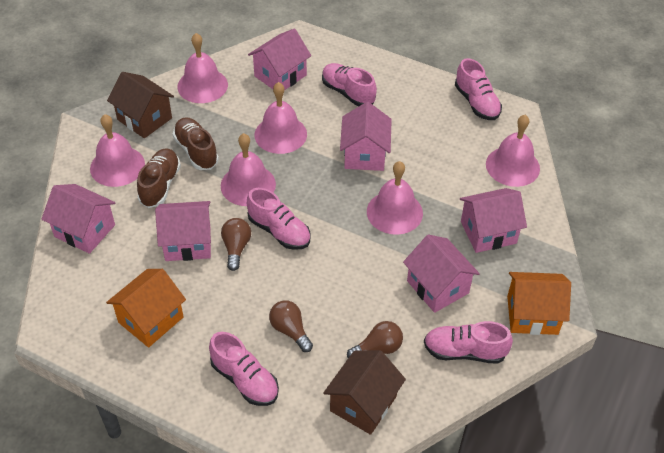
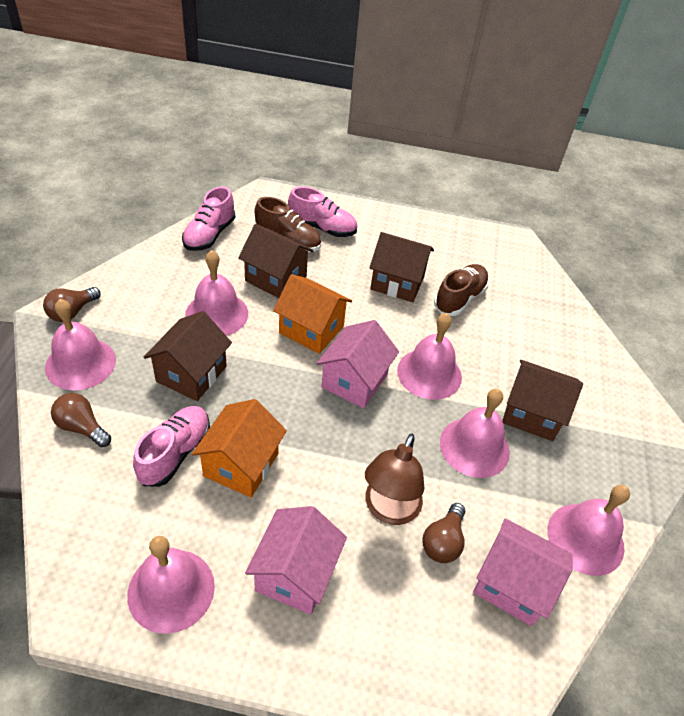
brown house: [107,72,174,138] [323,350,406,435] = 2 -> [144,311,232,401] [238,224,314,298] [369,232,434,302] [502,360,583,441] = 4
brown lamp: none = 0 -> [365,434,424,525] = 1
pink house: [42,184,116,254] [155,201,211,261] [248,29,311,90] [340,102,392,171] [403,235,480,313] [460,188,527,253] = 6 -> [245,506,347,614] [316,320,399,408] [473,518,572,626] = 3
pink shoe: [209,332,279,406] [247,188,311,250] [322,63,377,107] [424,321,513,364] [455,58,502,120] = 5 -> [133,406,210,487] [182,186,235,251] [288,187,357,237] = 3

